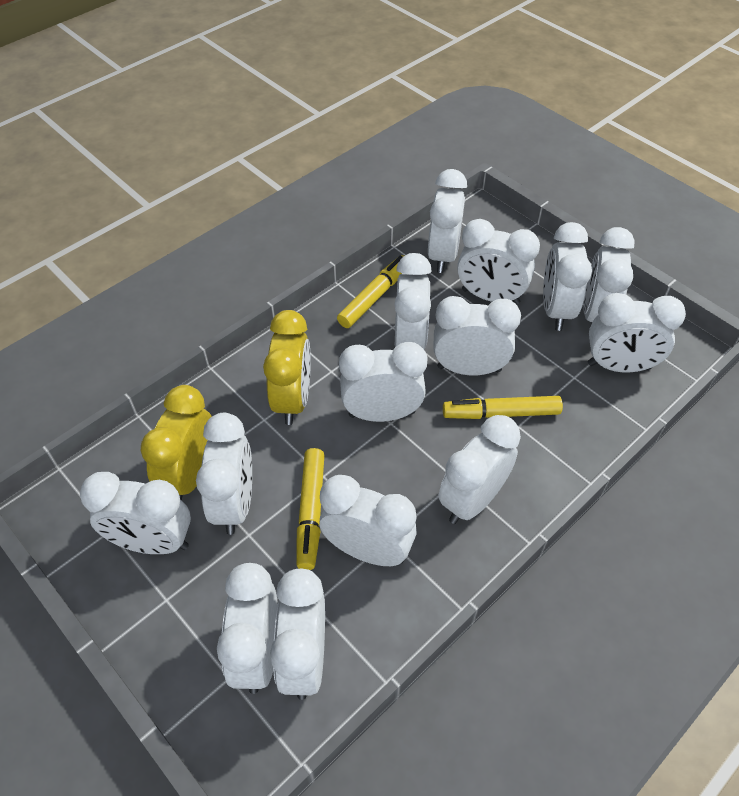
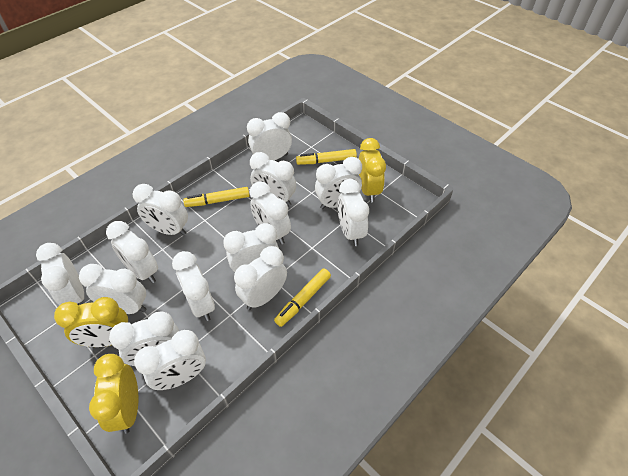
yellow clock: [141,385,212,501] [263,310,311,425] = 2 -> [54,297,128,347] [89,354,138,434] [359,138,386,202] = 3

